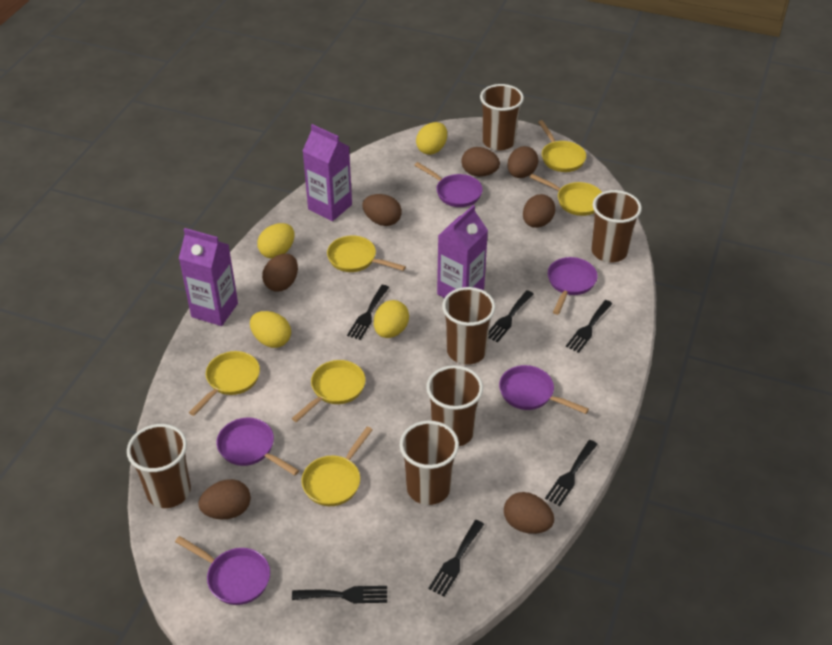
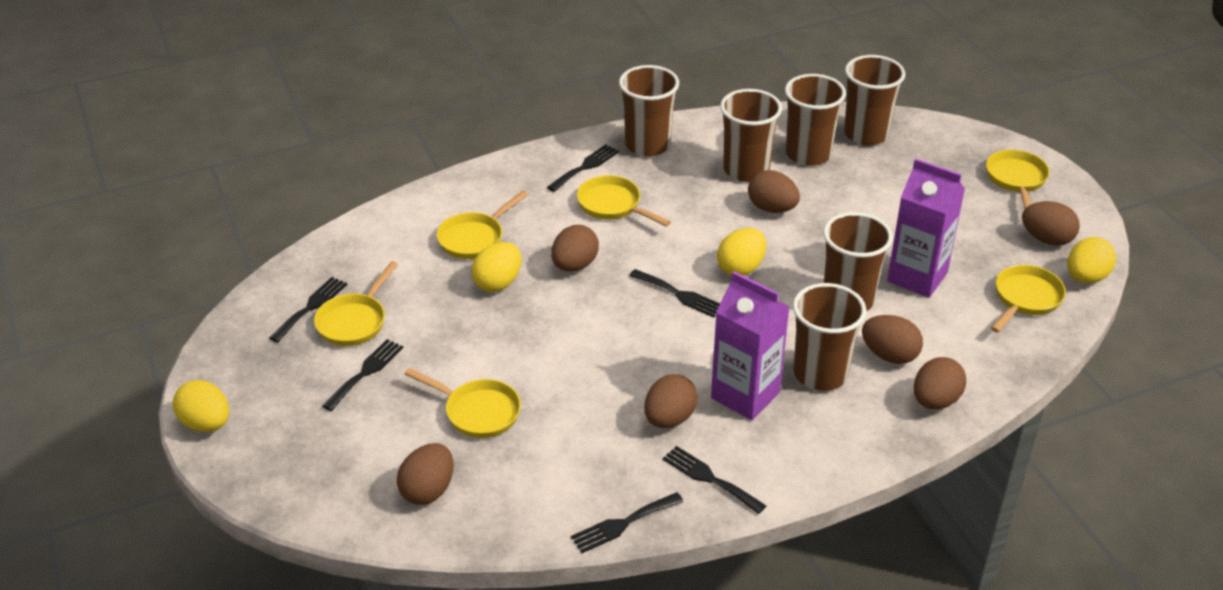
purple carton: [179,228,238,326] [303,124,352,221] [437,205,488,298] = 3 -> [711,271,789,420] [887,159,965,298] = 2
purple pan: [175,536,270,605] [217,418,299,476] [414,162,483,207] [499,365,589,414] [548,257,598,315] = 5 -> none = 0

